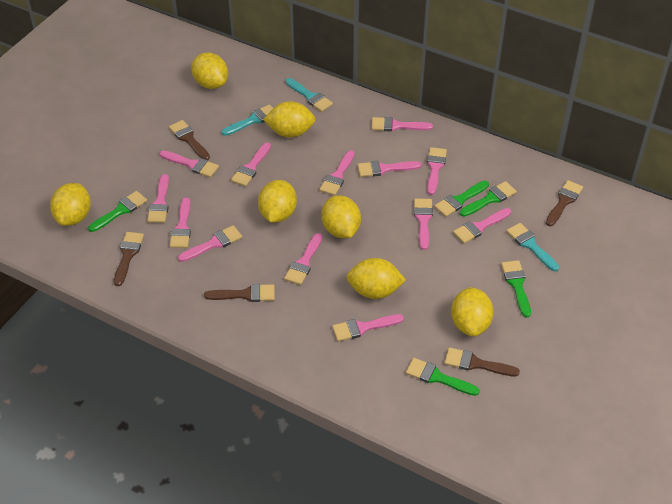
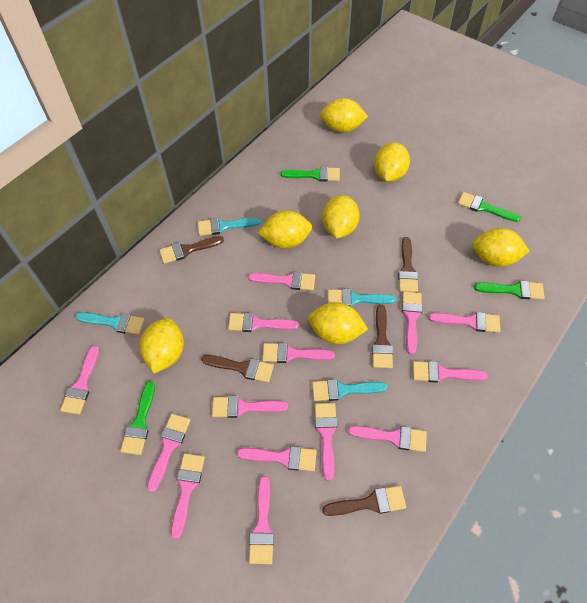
green brush: [88,191,147,232] [406,358,480,396] [434,180,489,217] [460,181,517,217] [501,260,531,317] = 5 -> [120,381,155,455] [280,167,340,182] [458,192,521,222] [474,281,545,300] = 4
pink brush: [147,174,169,223] [160,150,219,178] [169,198,191,248] [178,225,242,262] [231,142,271,186] [284,233,322,285] [319,150,355,196] [332,314,404,342] [358,161,422,177] [371,117,433,132] [414,198,433,250] [427,147,447,195] [453,208,511,243] = 13 -> [60,346,99,415] [147,414,191,492] [171,453,205,539] [212,396,288,418] [228,313,299,332] [237,446,317,471] [248,272,315,291] [249,476,274,564] [262,343,335,363] [315,403,337,481] [348,426,427,452] [402,292,422,355] [413,361,488,383] [428,312,500,333] = 14
turquoise brush: [222,104,273,136] [285,78,333,112] [506,223,559,271] = 3 -> [75,312,145,335] [198,218,261,236] [312,379,387,401] [328,289,396,307] = 4

